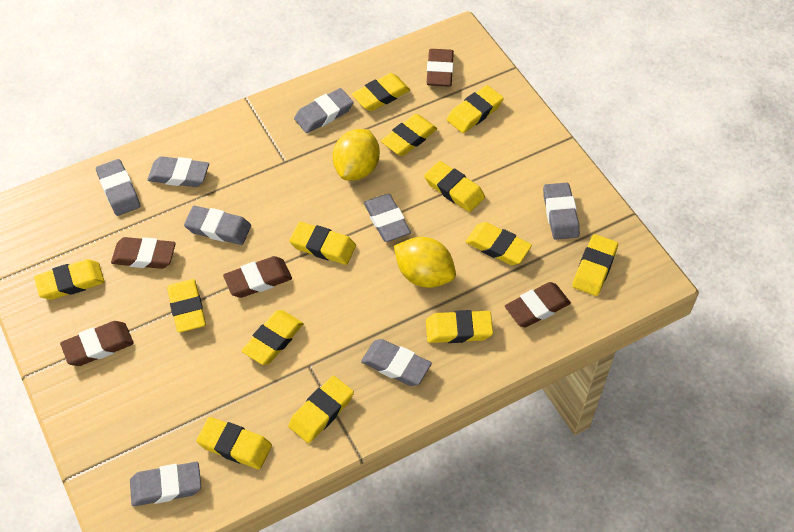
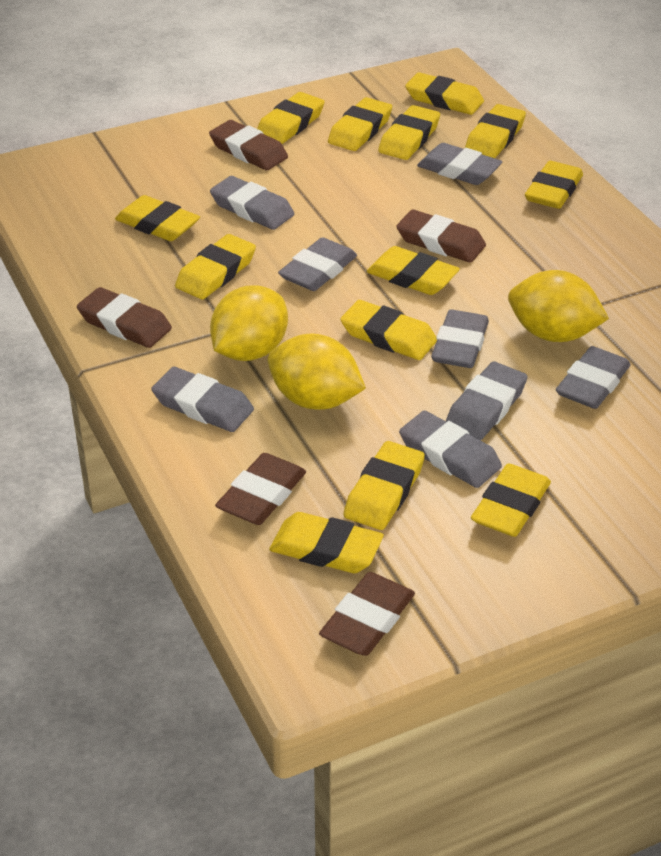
yellow lemon: [333,129,380,181] [394,237,456,288] = 2 -> [210,285,288,361] [268,334,366,410] [508,270,609,342] = 3

